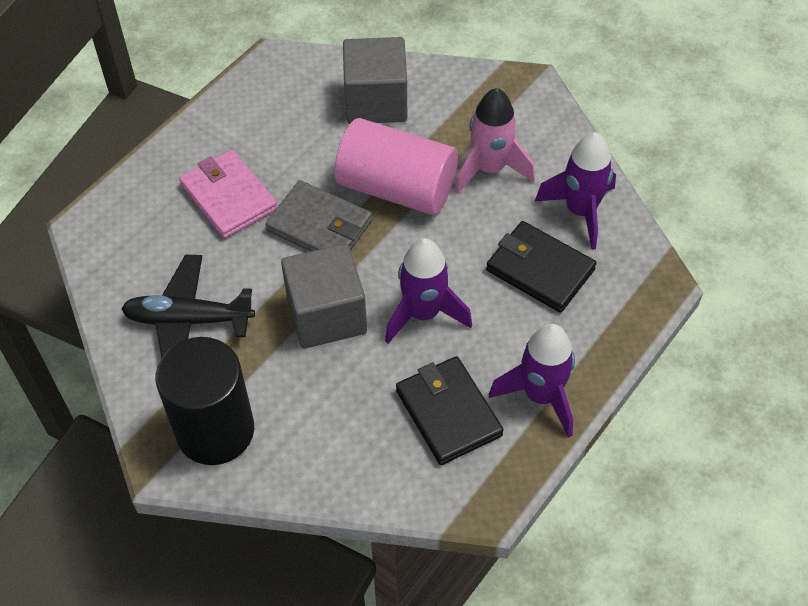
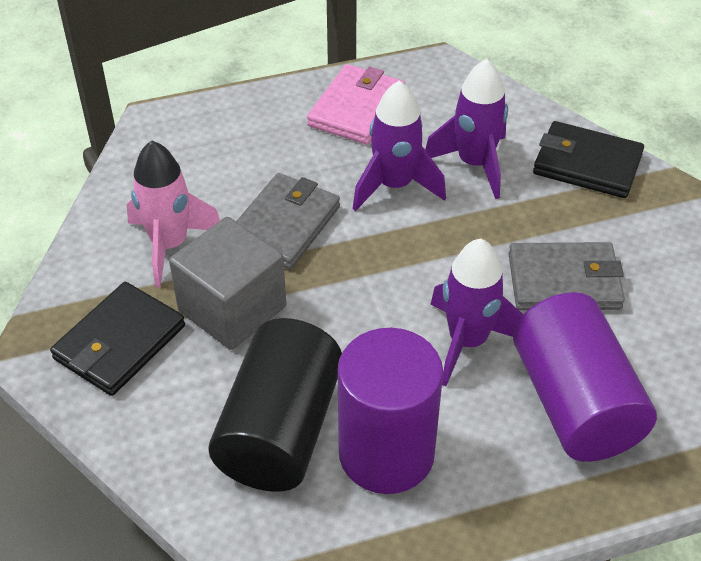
black plane: [121,255,255,358] = 1 -> none = 0
grey cube: [281,244,367,349] [343,37,407,124] = 2 -> [169,217,286,350] = 1
grey wallet: [266,180,372,251] = 1 -> [236,173,340,269] [508,242,625,311] = 2
pink cylinder: [334,118,458,215] = 1 -> none = 0
purple cylinder: none = 0 -> [337,328,443,494] [513,292,657,462] = 2

